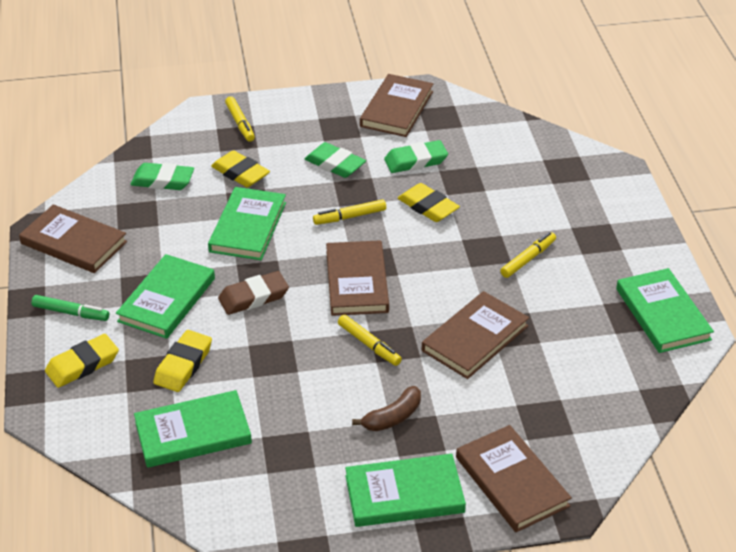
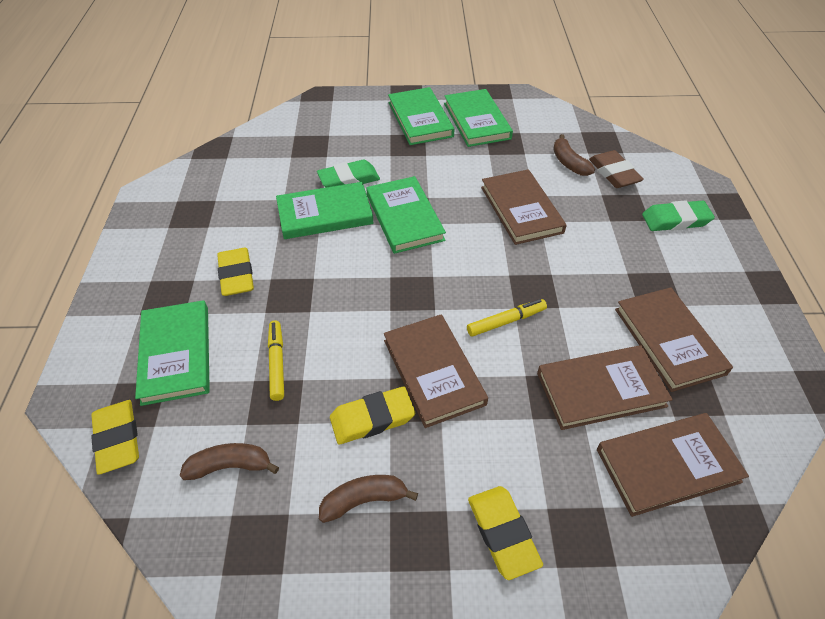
brown banana: [352,386,421,431] = 1 -> [180,443,279,480] [319,475,418,523] [553,134,595,176] = 3
green eraser: [130,163,194,190] [305,142,366,178] [384,140,448,173] = 3 -> [317,160,380,187] [642,200,715,231] = 2
green marker: [31,295,109,321] = 1 -> none = 0
yellow marker: [225,96,255,142] [313,199,386,225] [338,315,402,366] [500,232,556,278] = 4 -> [268,321,284,401] [467,299,547,337] = 2

